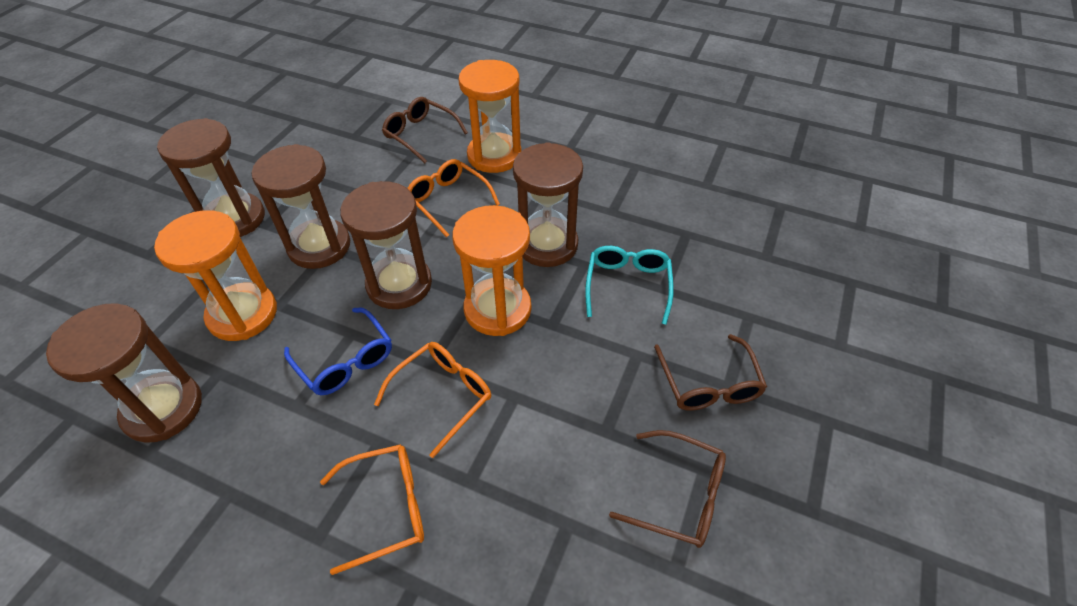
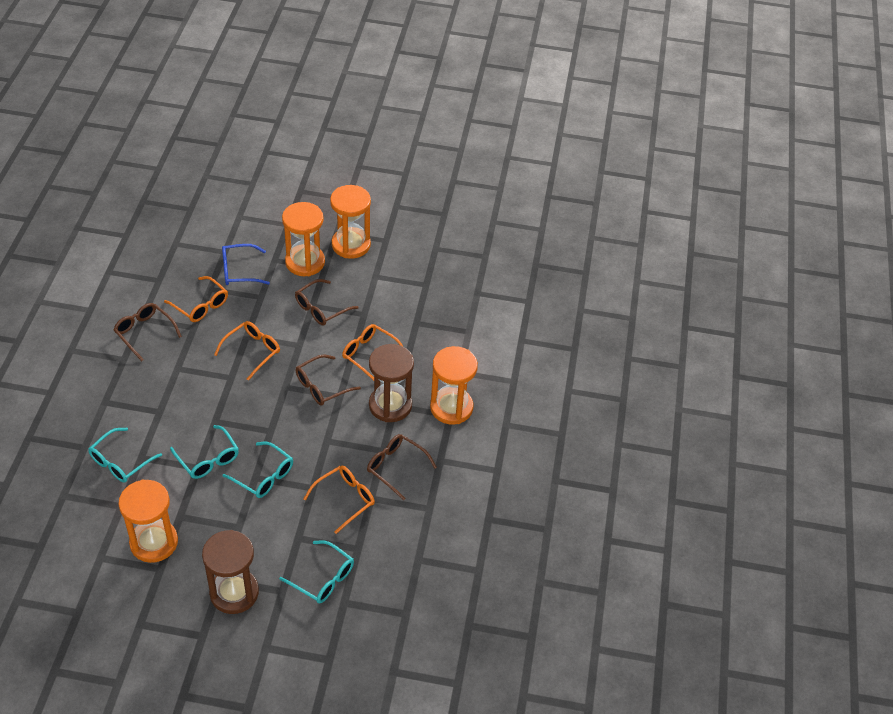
brown glasses: [382,97,468,163] [609,430,726,548] [654,334,767,411] = 3 -> [114,303,182,361] [295,279,358,325] [295,354,361,406] [367,434,437,500] = 4
brown hourglass: [46,303,202,443] [157,118,265,237] [252,144,350,269] [340,181,432,309] [513,142,583,267] = 5 -> [202,530,259,614] [369,344,414,422] = 2
orange glasses: [320,444,424,575] [374,342,491,458] [407,159,500,237] = 3 -> [164,276,228,322] [214,321,280,381] [303,466,375,534] [342,324,403,381] = 4
orange hourglass: [154,210,277,341] [452,205,531,336] [458,60,522,173] = 3 -> [118,480,178,563] [282,202,325,276] [330,185,371,259] [430,346,478,425] = 4
turquoise glasses: [585,246,674,325] = 1 -> [88,428,162,483] [170,425,239,479] [222,442,293,498] [279,540,354,603] = 4

